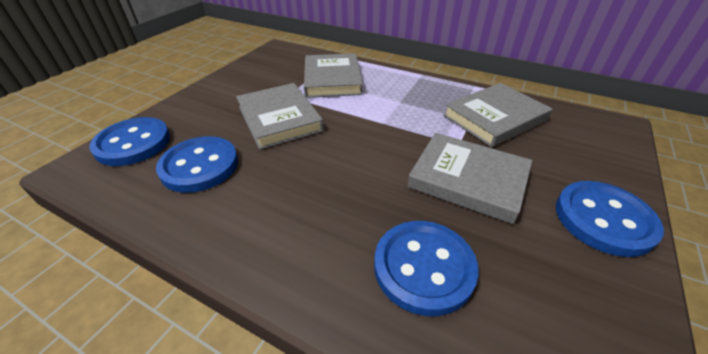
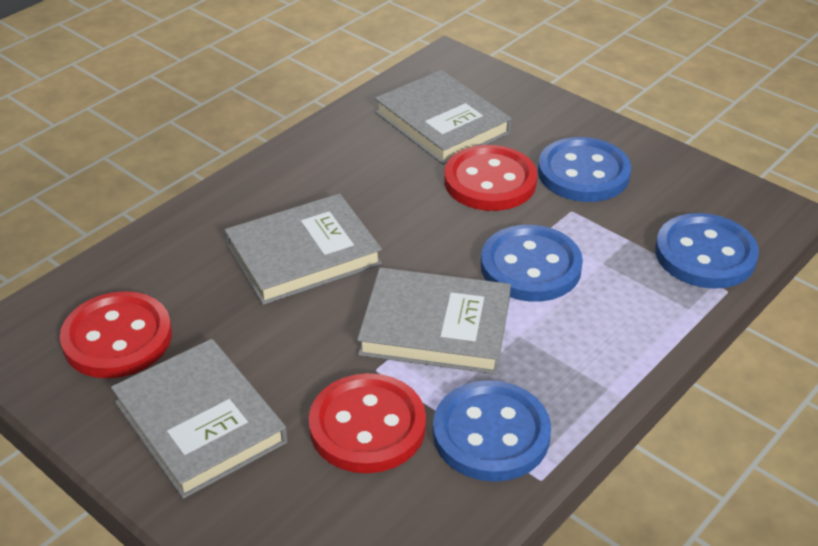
red button: none = 0 -> [60,291,172,378] [309,373,426,473] [444,145,537,211] = 3

